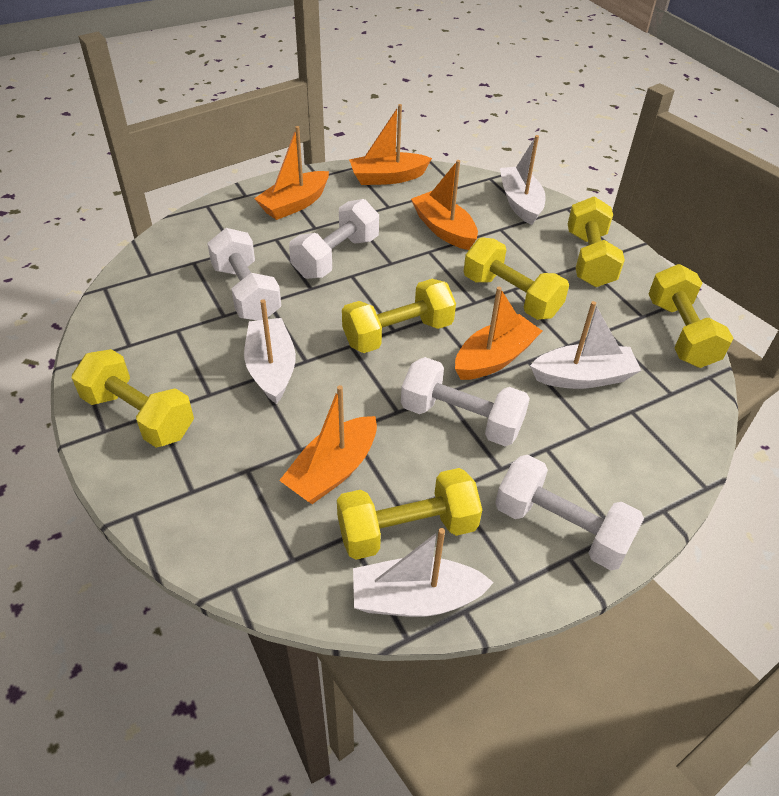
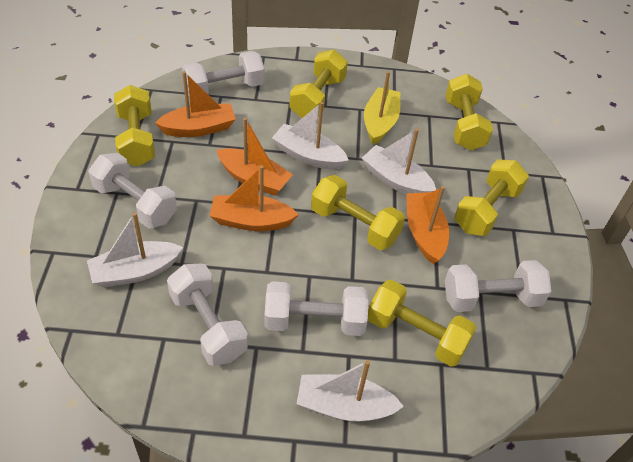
orange boat: [254,126,329,220] [279,385,377,504] [349,104,432,185] [411,160,478,250] [455,287,542,380] = 5 -> [155,71,236,137] [209,165,299,231] [217,118,293,196] [407,186,449,264] = 4
white dumbbell: [207,228,281,321] [289,199,379,279] [401,357,530,446] [495,455,644,570] = 4 -> [88,153,177,228] [167,264,248,366] [182,51,265,95] [264,281,369,336] [445,260,552,312] = 5
yellow boat: none = 0 -> [364,71,400,145] = 1

